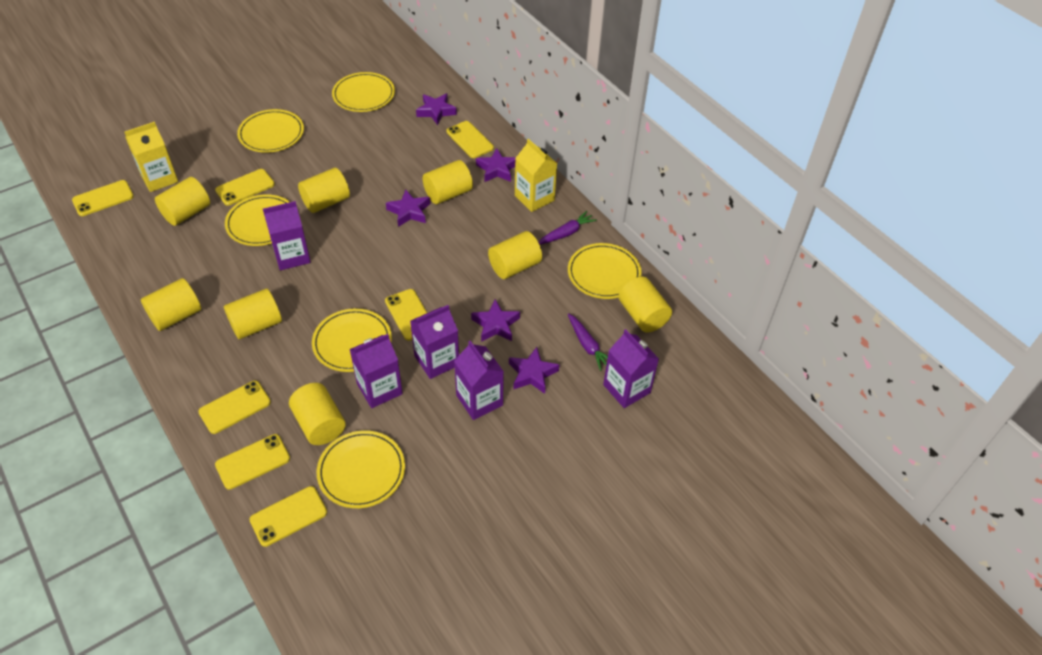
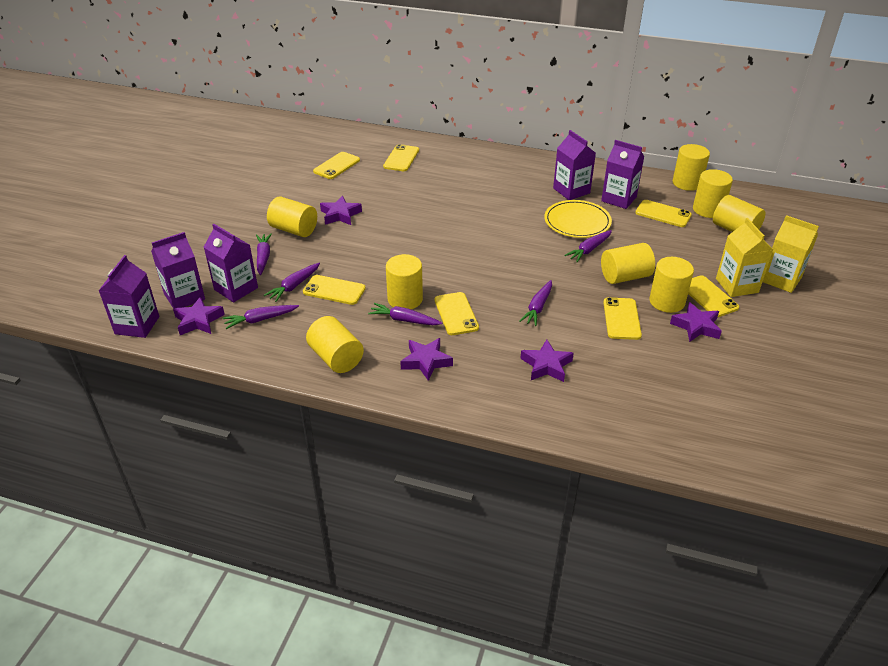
purple carrot: [538,211,597,245] [568,313,608,371] = 2 -> [223,305,299,329] [256,233,272,275] [264,262,320,302] [368,303,442,325] [519,280,552,326] [564,230,612,262] = 6
yellow plate: [225,194,290,246] [237,109,304,153] [312,308,392,372] [317,430,405,508] [332,72,395,112] [568,243,642,299] = 6 -> [544,200,612,238] = 1

